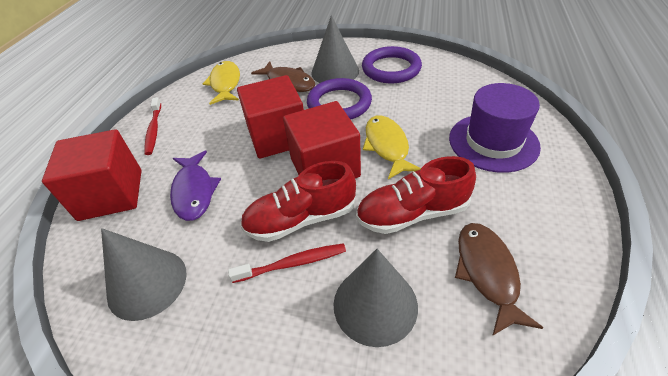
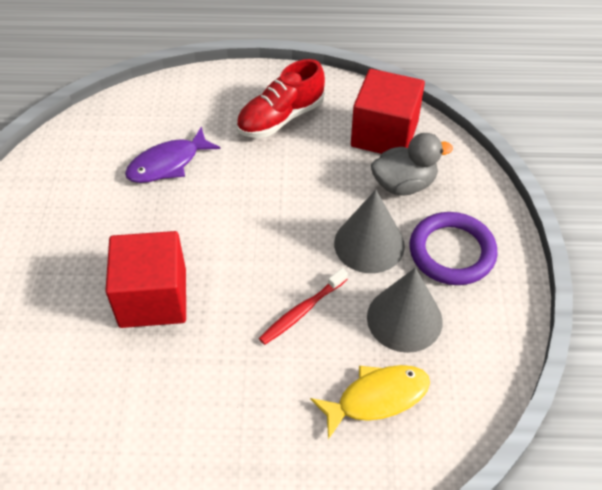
brown fish: [251,61,315,92] [455,223,543,336] = 2 -> none = 0
grey cone: [101,228,187,321] [311,15,359,83] [333,249,418,347] = 3 -> [334,190,405,273] [367,268,443,353] = 2
grey duck: none = 0 -> [371,133,453,195] = 1
purple hat: [449,83,541,173] = 1 -> none = 0
purple ring: [307,78,372,120] [362,46,422,83] = 2 -> [409,212,498,285] = 1
red cube: [42,129,142,221] [237,75,304,159] [283,101,361,178] = 3 -> [105,231,186,328] [351,69,425,154] = 2
red shoe: [240,161,356,242] [356,156,476,234] = 2 -> [236,59,325,138] = 1
red toothbrush: [145,97,161,155] [228,243,346,283] = 2 -> [259,268,348,345] = 1
yellow fish: [203,61,240,105] [363,115,421,179] = 2 -> [310,365,430,439] = 1

